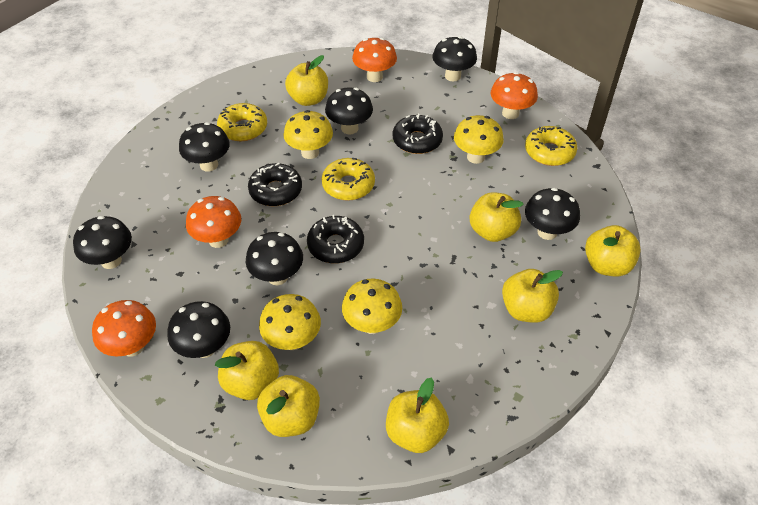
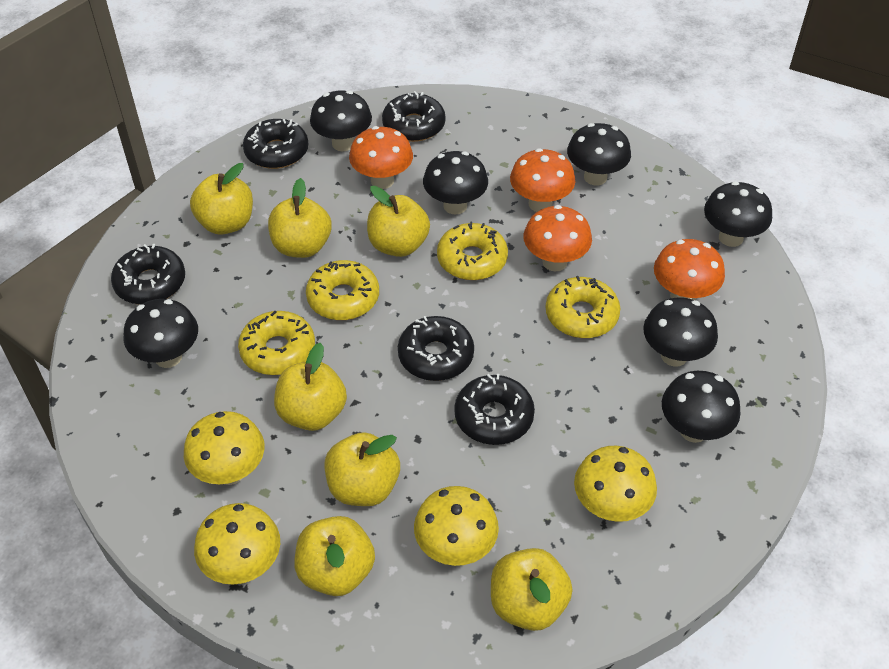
black donut: [248,163,302,206] [307,215,364,263] [392,114,443,154] = 3 -> [111,244,185,305] [243,119,308,169] [382,91,445,142] [398,316,474,381] [454,374,535,445] = 5
yellow donut: [217,103,267,141] [321,158,375,201] [525,126,577,166] = 3 -> [238,311,315,375] [306,260,379,320] [437,222,508,280] [546,276,621,338] = 4

